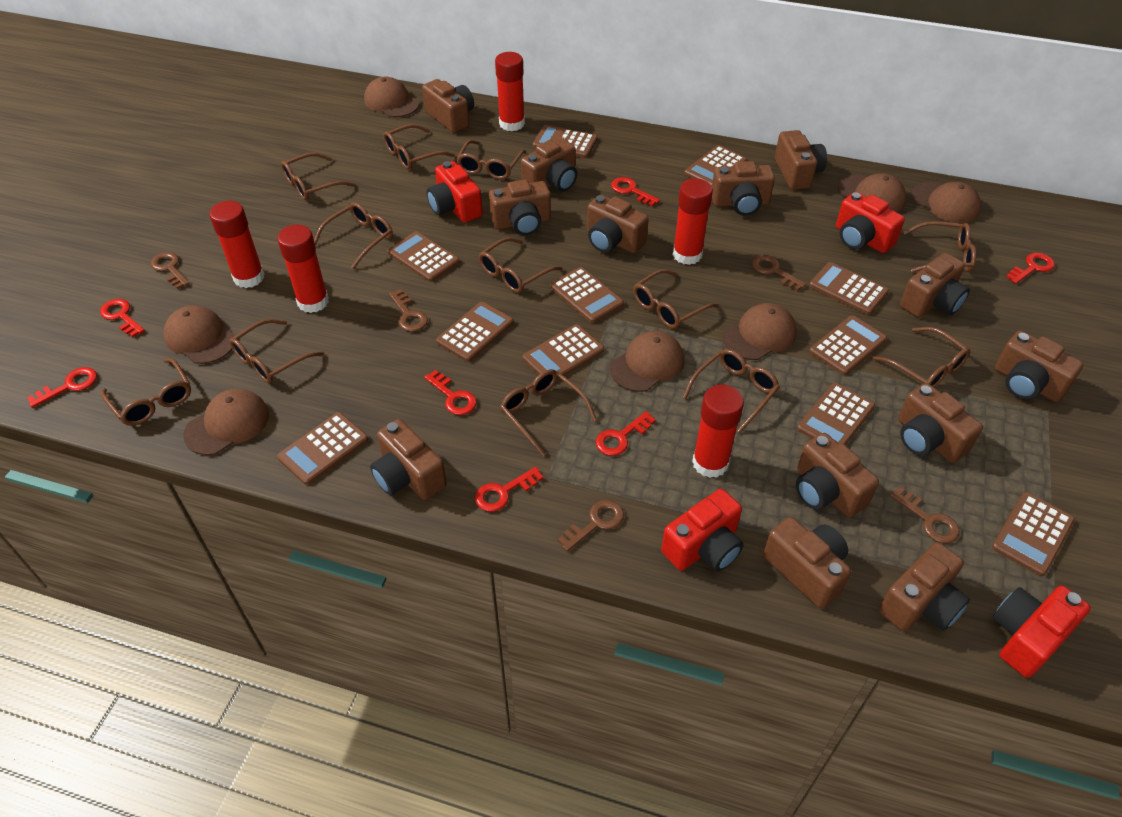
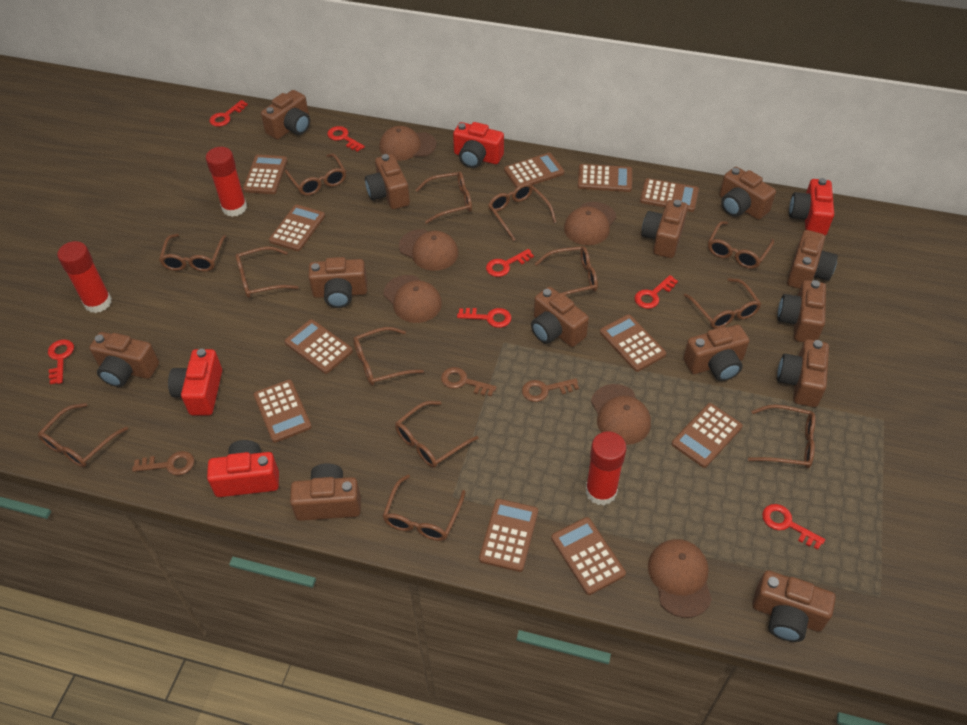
brown cap: [163,305,236,364] [183,389,269,455] [364,76,419,117] [610,331,684,392] [723,303,797,360] [838,173,906,212] [911,182,981,223] = 7 -> [379,126,437,161] [384,275,442,323] [399,229,458,271] [564,202,616,245] [591,384,651,445] [648,539,712,618] = 6
brown glasses: [101,358,191,426] [230,319,324,383] [281,152,355,201] [314,202,393,269] [383,124,455,170] [456,140,526,180] [479,237,562,293] [500,369,597,456] [633,269,719,329] [682,349,780,433] [873,327,970,388] [903,221,976,272] = 12 -> [38,403,128,467] [159,234,226,272] [235,246,299,298] [285,154,346,196] [353,327,424,386] [383,474,466,541] [395,401,478,468] [416,171,472,224] [488,183,557,242] [535,246,598,295] [683,278,761,329] [708,221,774,269] [748,405,815,468] = 13
brown key: [150,252,190,289] [389,289,428,332] [558,500,624,551] [752,255,806,291] [890,487,960,544] = 5 -> [132,451,194,476] [441,367,497,397] [522,378,579,402] = 3
red glue stick: [209,201,264,288] [277,225,329,313] [495,52,525,131] [673,178,713,265] [692,385,744,478] = 5 -> [57,241,112,313] [206,147,247,217] [586,432,627,505] = 3

